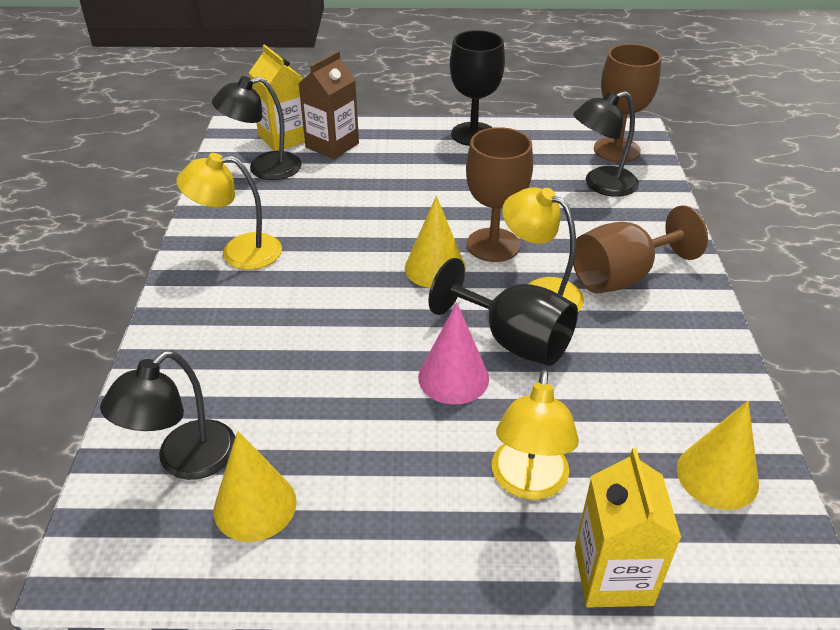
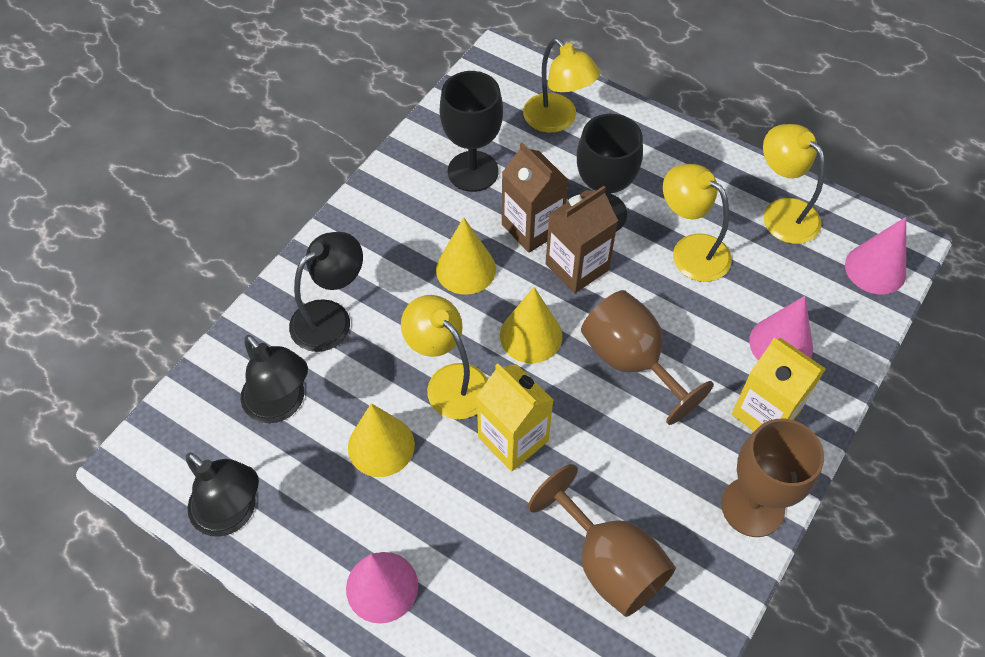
brown carton: [298,51,359,159] = 1 -> [502,142,569,253] [546,186,618,293] = 2
pink cone: [418,302,489,405] = 1 -> [346,552,418,624] [749,296,813,361] [845,217,906,294] = 3
yellow lamp: [176,153,282,270] [492,369,579,500] [502,187,584,312] = 3 -> [401,295,488,419] [523,38,600,133] [663,164,732,282] [763,124,825,244] = 4

